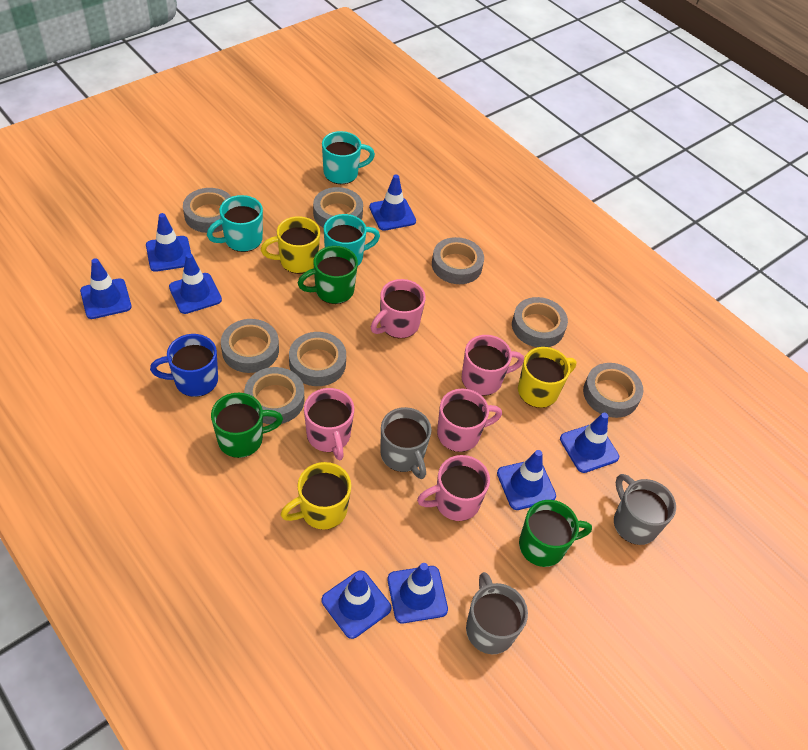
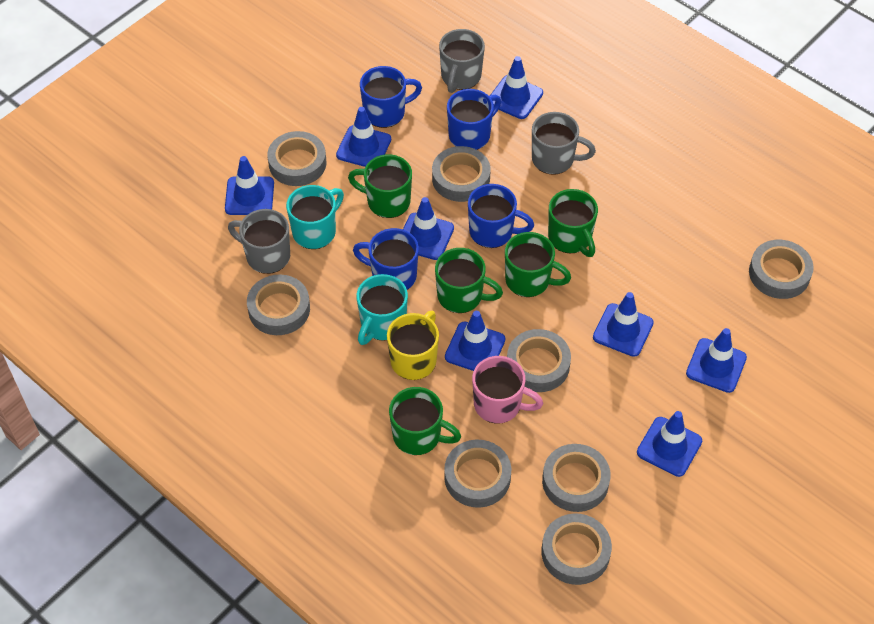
blue mug: [150,334,218,397] = 1 -> [353,228,419,290] [360,66,422,128] [447,89,501,150] [468,184,534,248] = 4
green mug: [211,393,283,458] [298,246,358,304] [519,500,592,567] = 3 -> [348,154,412,218] [389,387,461,455] [435,248,503,313] [505,232,571,297] [548,189,598,257] = 5
pink mug: [304,388,354,461] [371,279,426,338] [417,455,490,521] [437,389,502,452] [462,335,524,396] = 5 -> [472,356,543,424] = 1
turquoise mug: [207,195,263,252] [322,131,375,184] [324,214,380,267] = 3 -> [286,185,344,249] [356,274,408,345] = 2
yellow mug: [261,216,320,274] [281,462,351,530] [518,347,576,408] = 3 -> [387,311,439,380] = 1

